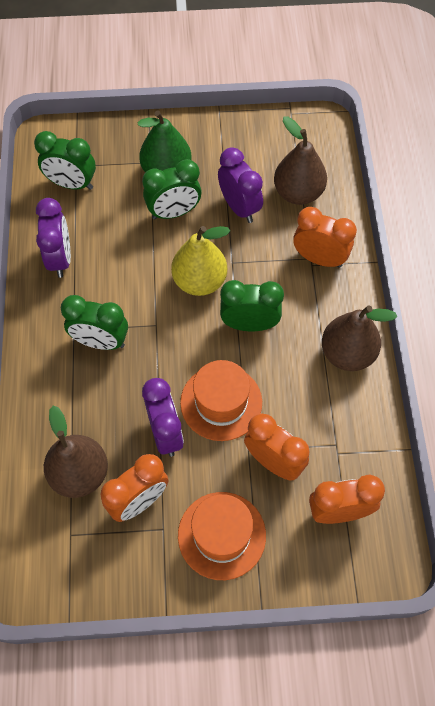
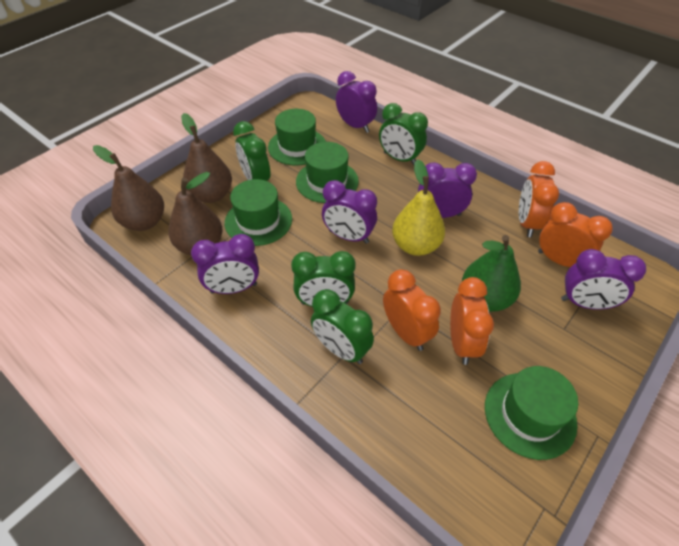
green hat: none = 0 -> [225,179,292,246] [268,109,326,165] [296,142,359,203] [485,366,578,460] = 4
orange hat: [178,492,266,580] [180,360,262,441] = 2 -> none = 0
purple clock: [36,198,71,278] [142,378,184,457] [218,147,263,223] = 3 -> [191,234,259,294] [322,180,377,244] [336,71,377,133] [418,162,477,218] [561,249,646,310] = 5

